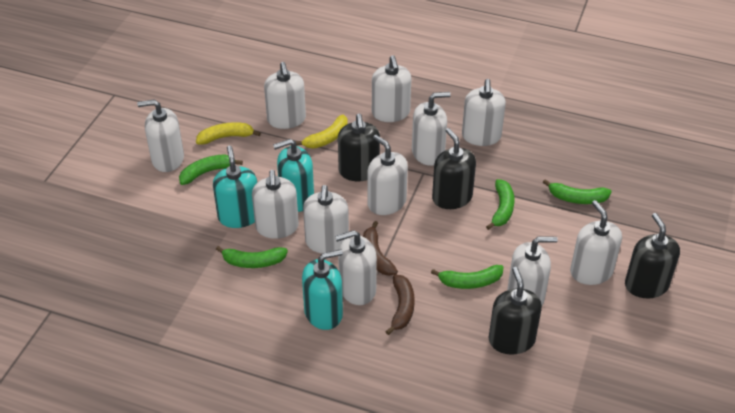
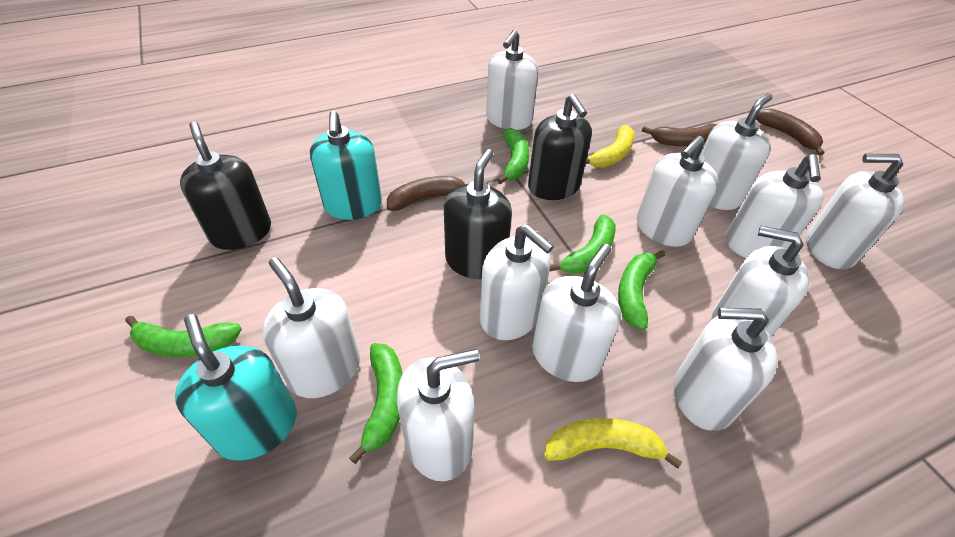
black soap dispenser: [338,114,380,181] [432,128,476,209] [489,267,542,355] [625,213,680,298] = 4 -> [180,121,271,250] [444,149,512,279] [528,94,592,200] = 3
brown banana: [363,221,398,276] [385,275,415,335] = 2 -> [387,176,466,211] [642,123,718,146] [756,109,824,156] = 3
turquoise soap dispenser: [213,145,257,228] [273,139,314,212] [302,249,343,330] = 3 -> [175,314,297,460] [310,111,382,220] = 2

